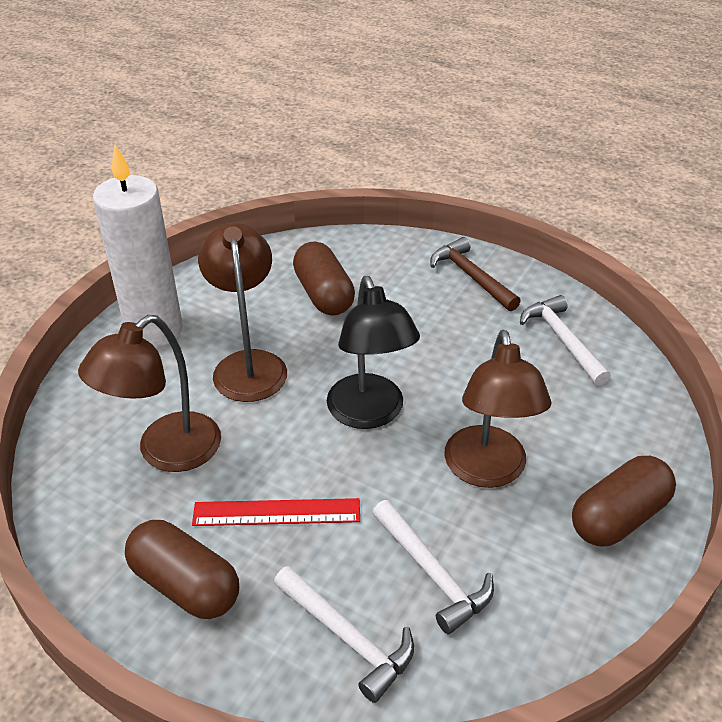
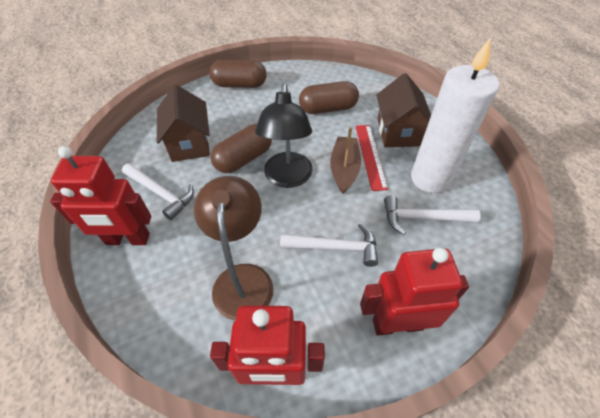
brown boat: none = 0 -> [330,127,361,194] = 1
brown hammer: [430,237,521,311] = 1 -> none = 0
brown house: none = 0 -> [157,85,210,162] [376,73,431,147] = 2
brown lamp: [78,315,221,472] [198,223,287,402] [444,330,551,488] = 3 -> [194,176,273,321] = 1
red robot: none = 0 -> [50,146,151,245] [210,306,325,385] [360,248,469,336] = 3

